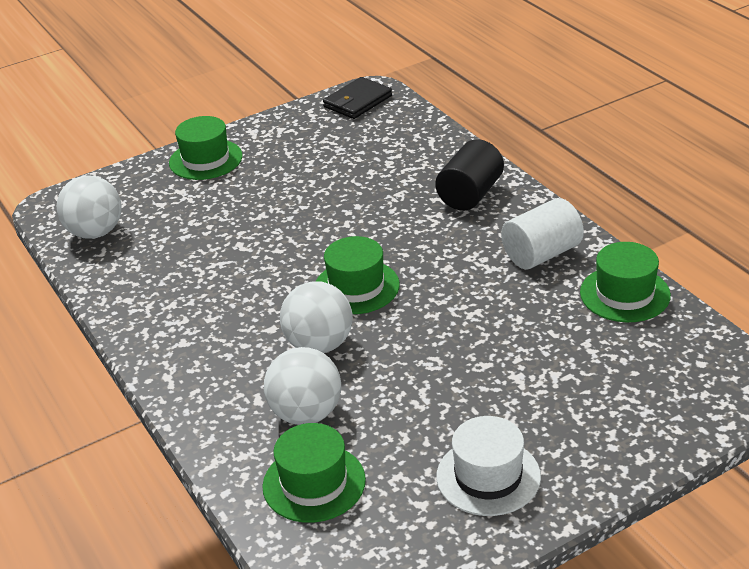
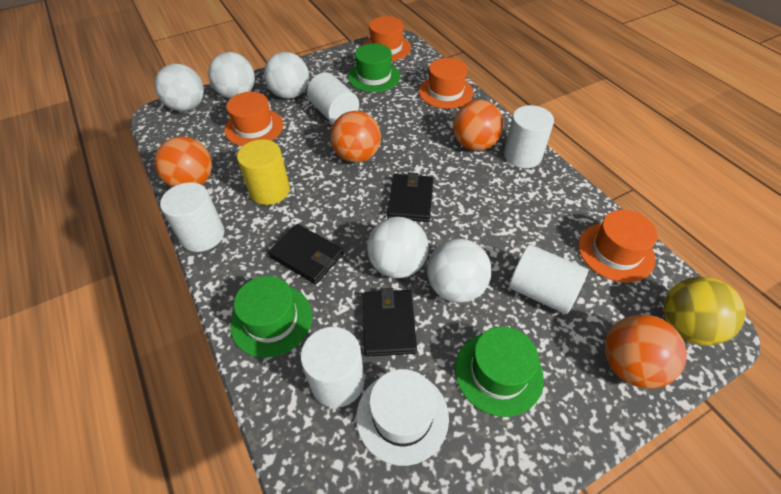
black cylinder: [435,139,504,211] = 1 -> none = 0
black wallet: [323,77,392,119] = 1 -> [268,224,344,284] [363,288,417,357] [387,172,433,222] = 3
green hat: [169,116,243,180] [262,423,366,523] [316,236,400,314] [580,242,671,322] = 4 -> [230,276,312,358] [348,43,400,92] [455,327,544,417] = 3
orange ball: none = 0 -> [154,136,212,187] [330,111,381,163] [453,100,503,151] [605,314,687,389] = 4
orange hat: none = 0 -> [224,92,283,146] [363,16,411,61] [419,58,473,109] [578,210,658,283] = 4
white ball: [57,176,122,239] [264,347,341,425] [280,281,353,353] = 3 -> [154,64,204,111] [208,52,255,99] [264,52,309,99] [367,217,429,278] [427,238,492,303] = 5
white cylinder: [501,198,584,269] = 1 -> [160,182,224,252] [301,327,365,408] [307,72,359,124] [504,105,554,168] [509,244,588,314] = 5
yellow ball: none = 0 -> [663,277,745,346] = 1
yellow cylinder: none = 0 -> [237,139,290,205] = 1

